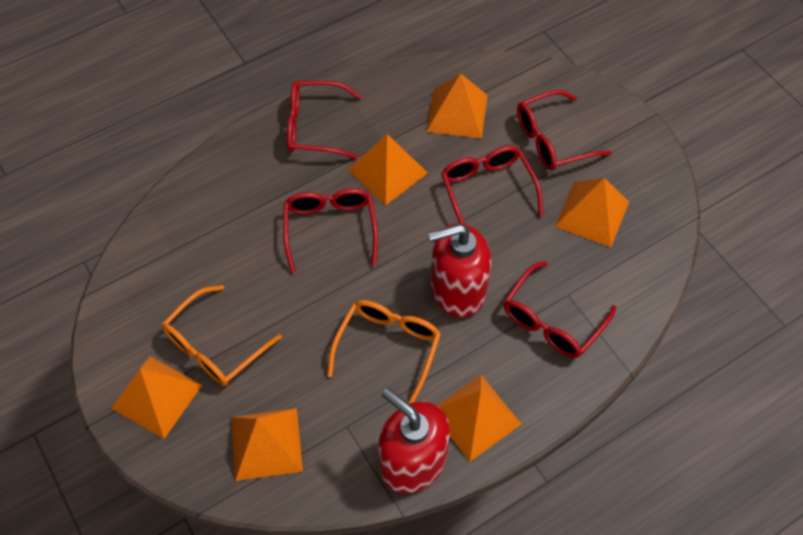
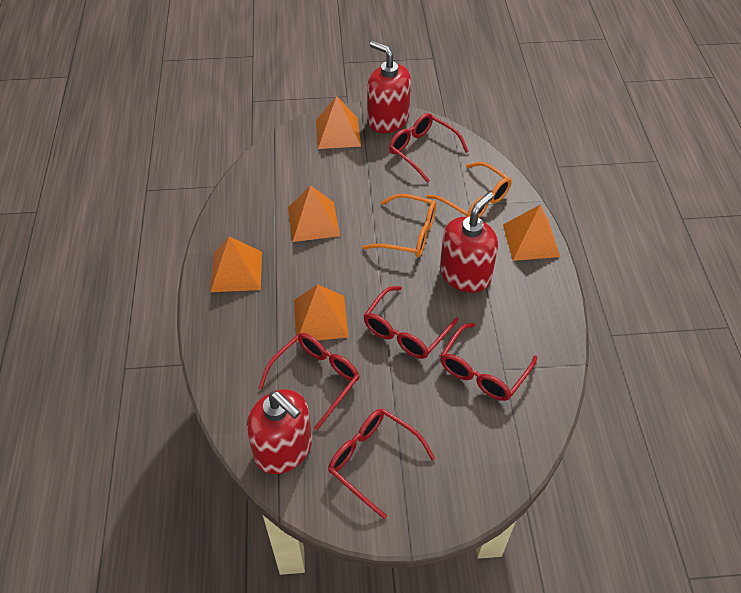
orange pyramid: [111,356,202,439] [231,408,303,481] [348,134,428,205] [426,73,488,139] [437,375,522,461] [555,178,629,247] = 6 -> [210,236,262,292] [288,185,340,242] [294,284,349,342] [316,96,361,149] [503,205,560,261] = 5
red soap dispenser: [378,388,450,494] [428,223,491,317] = 2 -> [246,389,312,474] [367,41,411,133] [440,192,498,293] = 3

